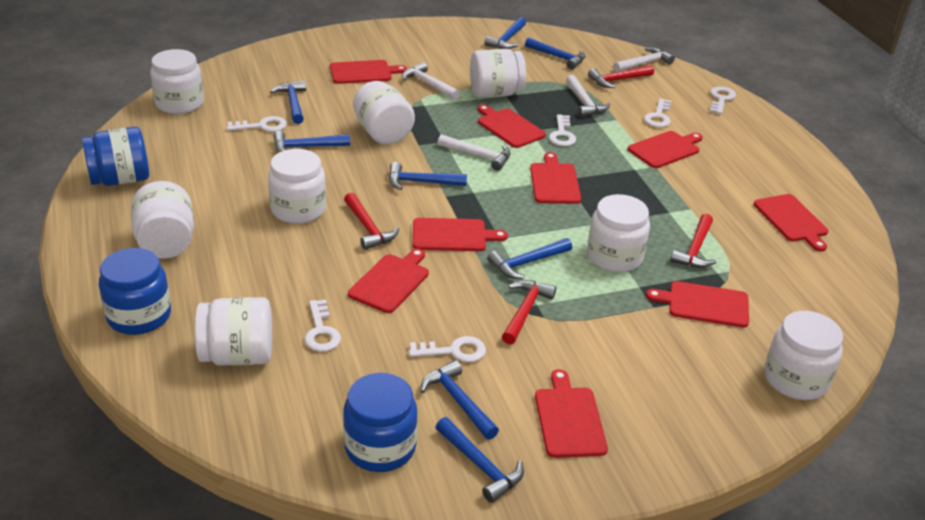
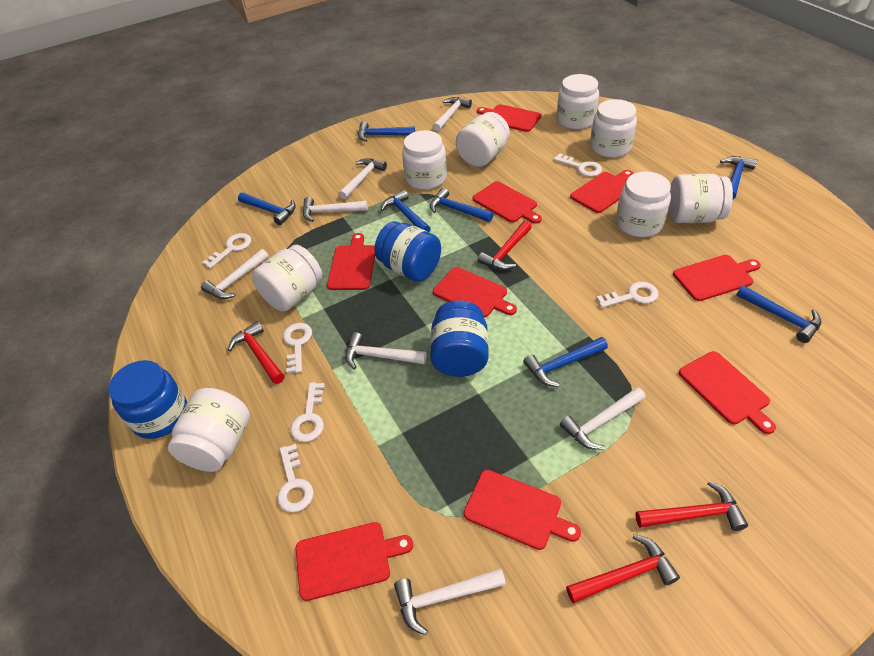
blue hammer: [270,80,306,124] [273,131,350,152] [389,162,467,190] [420,360,499,440] [435,417,524,503] [484,17,526,49] [487,238,572,279] [525,37,586,69] = 8 -> [238,192,296,225] [358,121,415,142] [381,190,431,232] [430,188,494,222] [523,337,608,387] [720,156,757,199] [736,285,821,343] = 7
white hammer: [402,62,460,100] [438,134,511,171] [566,75,611,117] [613,47,675,72] = 4 -> [201,249,269,299] [303,197,368,222] [339,158,387,200] [345,332,426,369] [394,568,506,635] [433,97,472,132] [560,387,645,450] = 7

